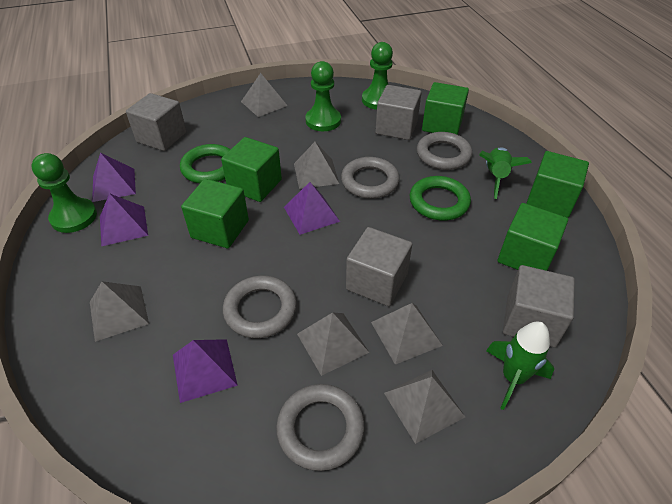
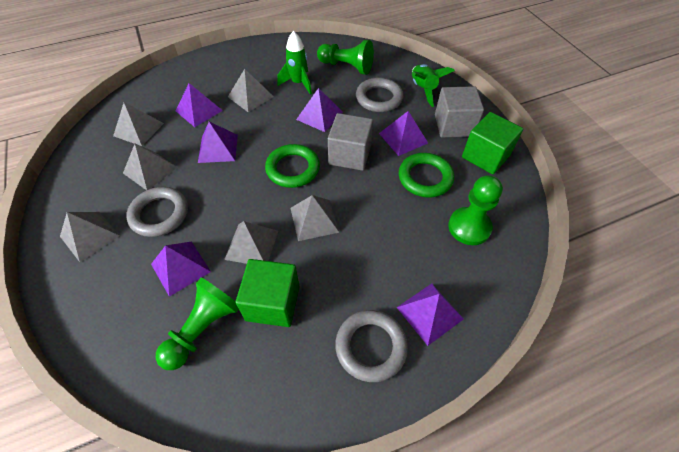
green cube: [181,179,249,248] [221,137,282,202] [422,82,469,135] [498,203,568,271] [526,151,589,218] = 5 -> [236,259,299,327] [462,112,523,174] = 2
grey cube: [126,93,187,151] [346,227,412,306] [375,85,422,140] [503,265,575,347] = 4 -> [328,113,373,171] [435,86,484,138] = 2
grey ring: [223,276,297,338] [276,384,364,471] [341,157,400,199] [417,132,472,170] = 4 -> [126,187,188,237] [335,310,408,382] [356,77,403,112] = 3
purple pyramid: [92,153,136,202] [100,193,148,247] [173,339,238,403] [284,182,340,235] = 4 -> [151,241,211,297] [175,83,223,127] [198,122,238,163] [296,88,343,132] [379,111,428,156] [396,284,464,346] = 6

